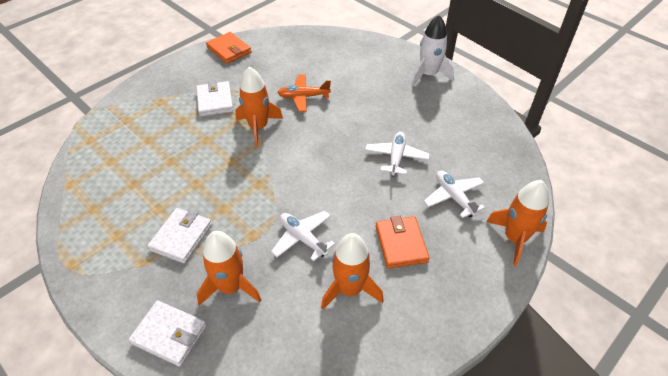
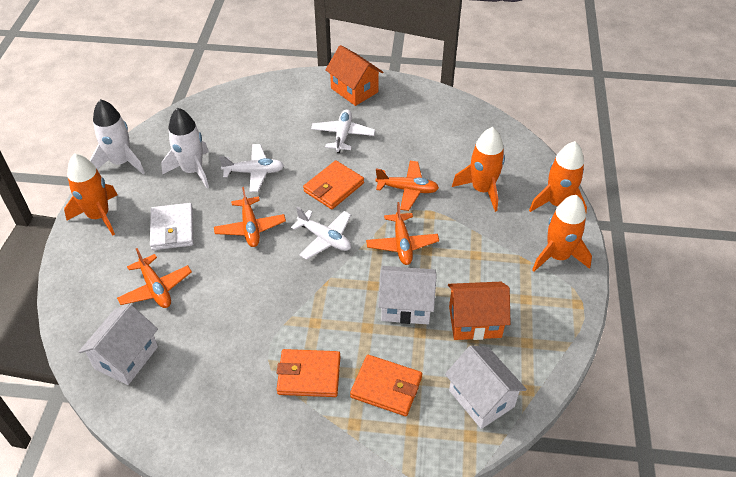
orange house: none = 0 -> [325,45,383,106] [448,282,510,340] = 2
orange plane: [277,74,331,112] = 1 -> [117,248,192,308] [214,187,286,247] [366,202,439,265] [375,161,439,211] = 4
orange wallet: [206,32,251,64] [376,216,430,269] = 2 -> [277,349,340,397] [303,160,364,209] [350,355,422,416] = 3
white house: none = 0 -> [79,304,158,385] [378,266,437,324] [445,346,527,429] = 3
white rocket: [411,15,454,86] = 1 -> [90,99,145,174] [161,108,209,188] = 2
white wallet: [129,301,207,367] [148,208,212,264] [196,81,233,116] = 3 -> [150,203,194,250] = 1

